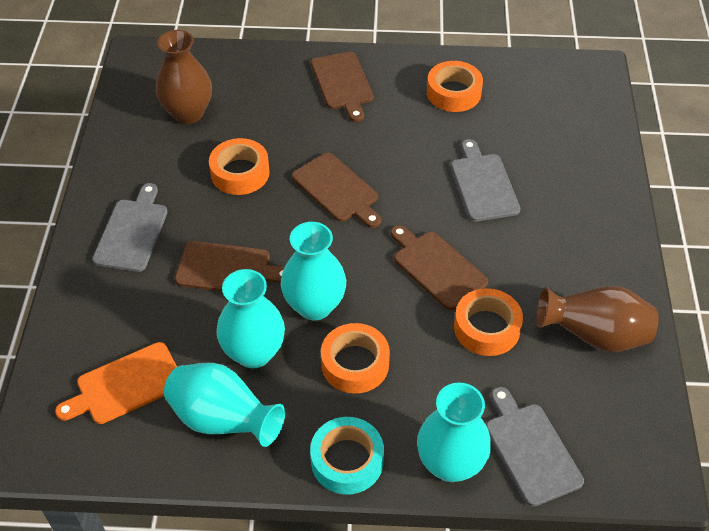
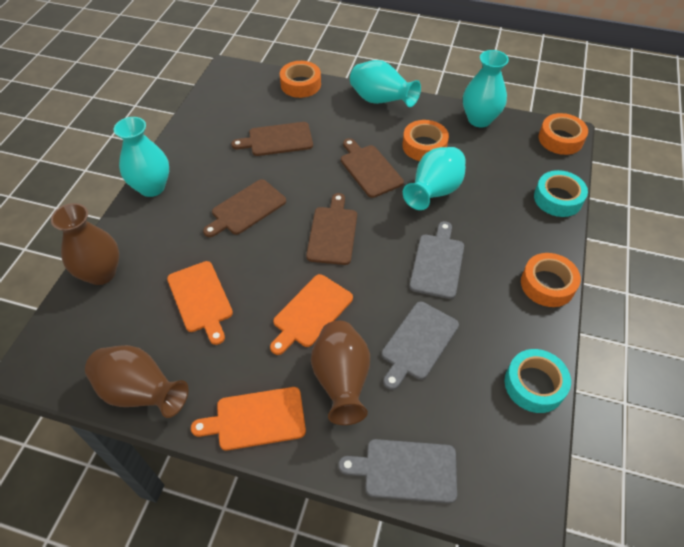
brown vase: [156,30,212,124] [536,286,659,352] = 2 -> [51,203,119,285] [85,345,189,418] [311,321,370,425] = 3
orange cutting board: [55,342,177,424] = 1 -> [167,261,233,345] [191,387,306,451] [270,274,353,355] = 3
turquoise tape: [310,417,384,494] = 1 -> [505,349,571,413] [534,170,588,217] = 2

